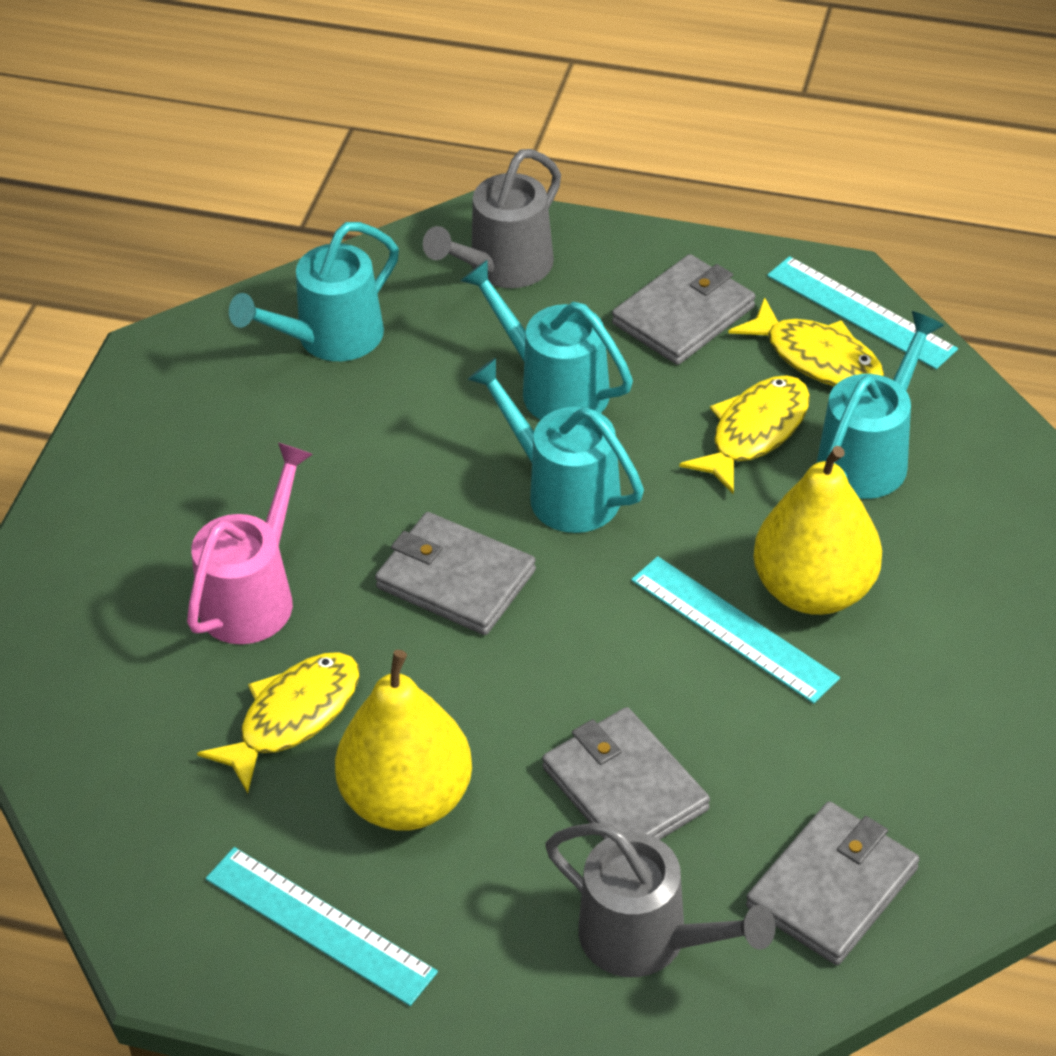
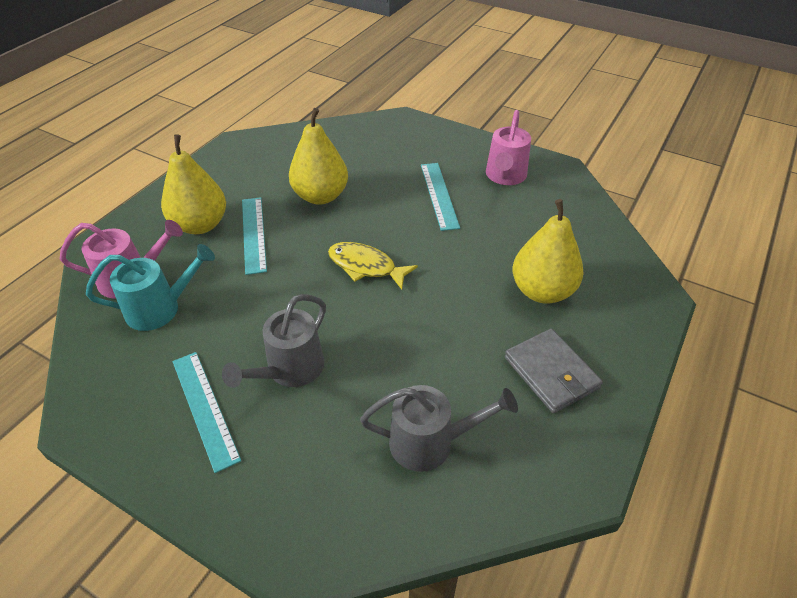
grey wallet: [375,512,536,635] [542,707,710,840] [612,254,755,365] [746,801,920,965] = 4 -> [505,329,603,413] = 1
pink watering can: [187,443,313,644] = 1 -> [60,220,183,299] [486,110,531,185] = 2
turquoise watering can: [229,222,399,361] [461,260,633,420] [467,358,644,533] [817,311,945,499] = 4 -> [86,244,215,331] = 1
yellow fish: [197,652,360,793] [679,375,810,495] [729,297,884,386] = 3 -> [328,242,418,290] = 1
yellow pear: [335,650,472,831] [753,446,882,615] = 2 -> [161,134,226,234] [289,108,348,205] [512,199,584,304] = 3

